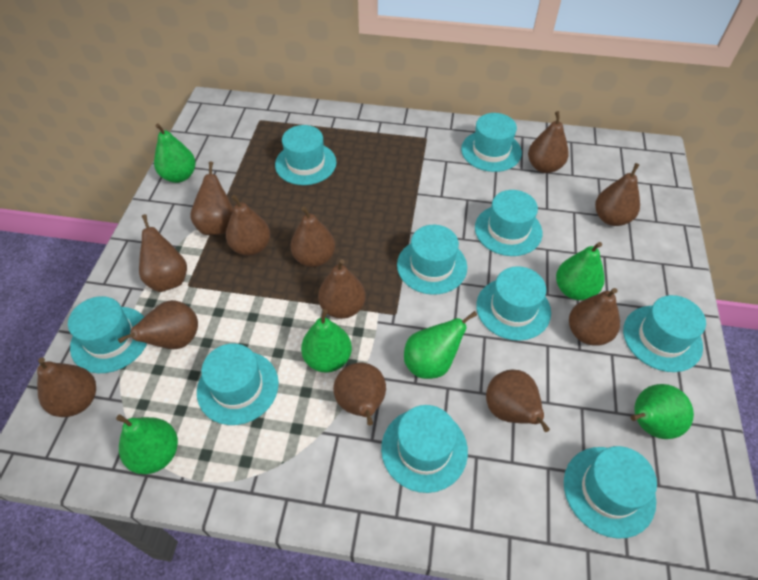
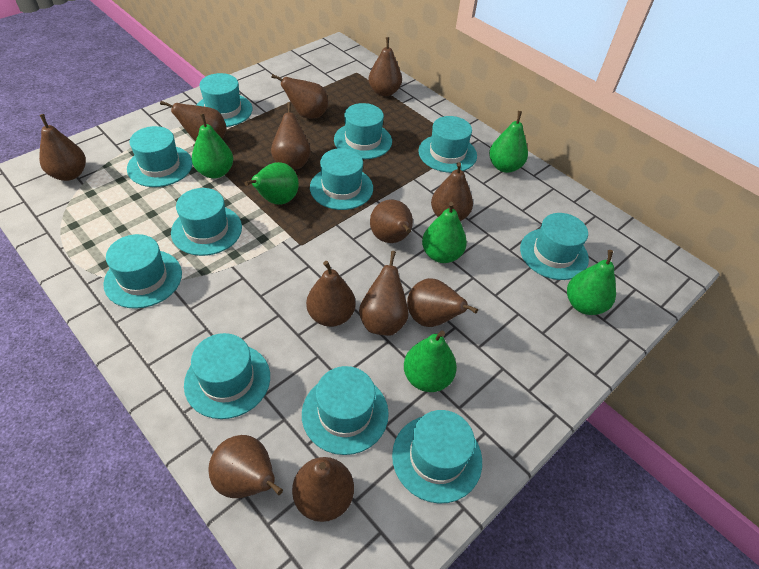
turquoise hat: [68,296,147,373] [197,344,279,425] [275,125,337,185] [381,405,468,493] [397,225,467,295] [461,113,522,172] [475,190,543,256] [476,266,551,341] [564,446,657,539] [623,295,706,372] = 10 -> [103,234,182,309] [127,126,192,187] [171,188,242,256] [184,333,270,419] [197,73,252,127] [302,366,389,455] [310,148,373,210] [334,103,392,159] [392,410,482,504] [418,116,477,173] [520,213,589,280] = 11

